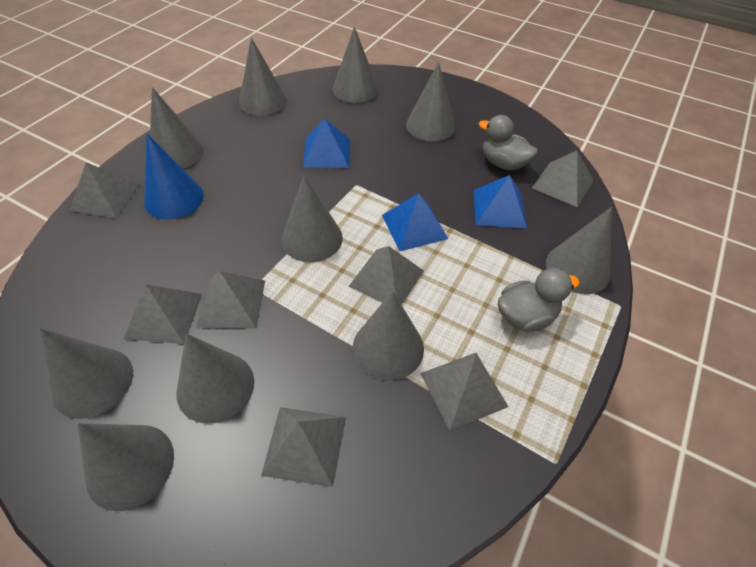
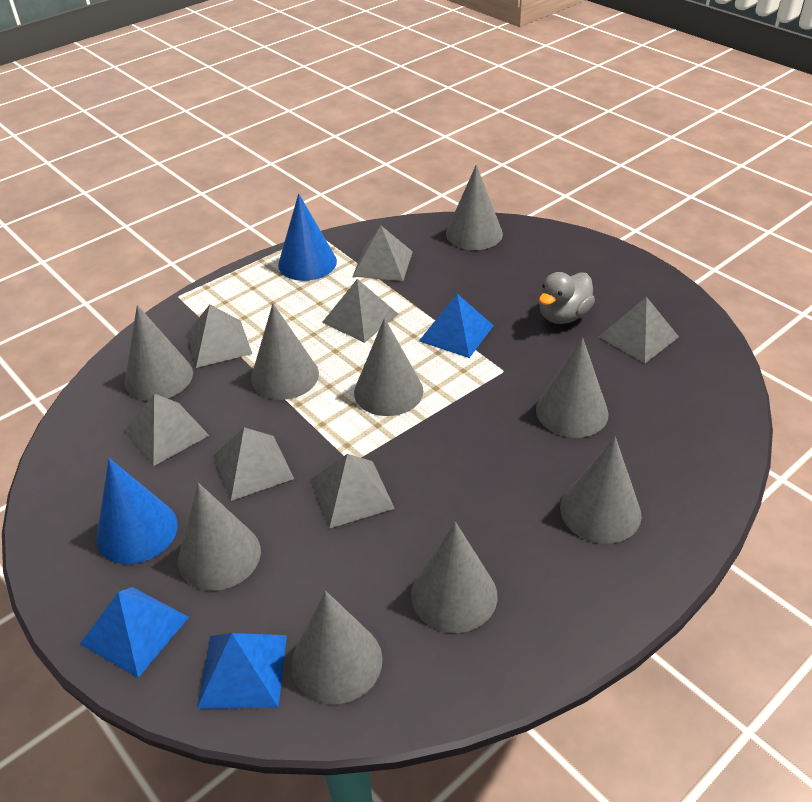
blue cone: [144,133,204,219] = 1 -> [96,458,178,564] [278,193,337,281] = 2
grey cone: [39,328,133,419] [77,423,174,511] [150,87,204,169] [176,333,254,424] [239,37,287,116] [281,175,343,262] [332,26,378,103] [353,291,424,381] [406,62,455,141] [546,207,612,294] = 10 -> [125,305,193,401] [178,483,261,591] [251,304,319,400] [291,591,382,704] [354,318,424,416] [411,522,497,633] [446,165,503,250] [536,337,608,438] [560,437,642,544] = 9
grey duck: [478,115,538,171] [498,268,580,332] = 2 -> [539,272,595,324] = 1

